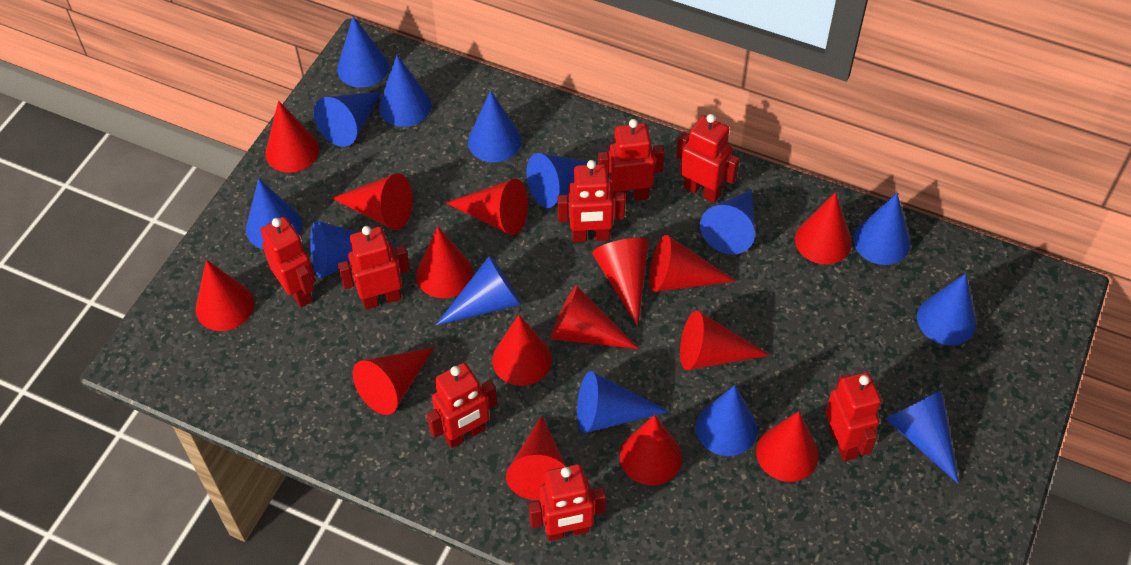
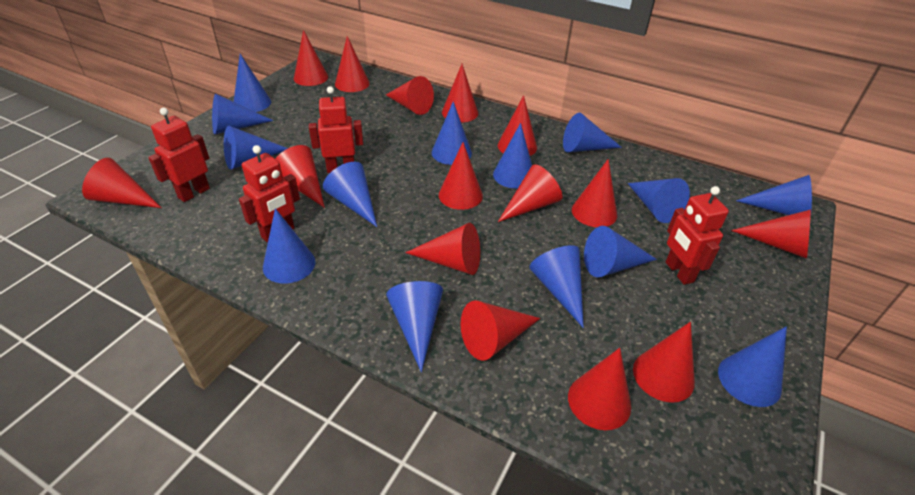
red robot: [261,217,315,307] [338,226,410,310] [426,363,497,448] [529,464,606,541] [557,160,625,242] [598,119,664,202] [676,114,740,203] [825,372,881,461] = 8 -> [148,108,210,202] [239,145,300,243] [309,86,363,173] [666,186,729,285] = 4

